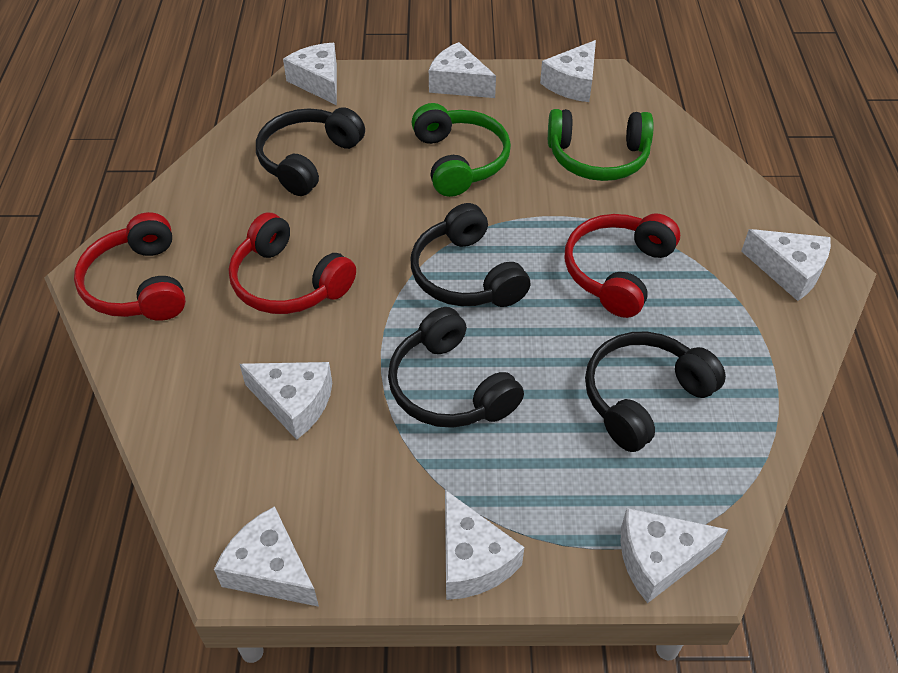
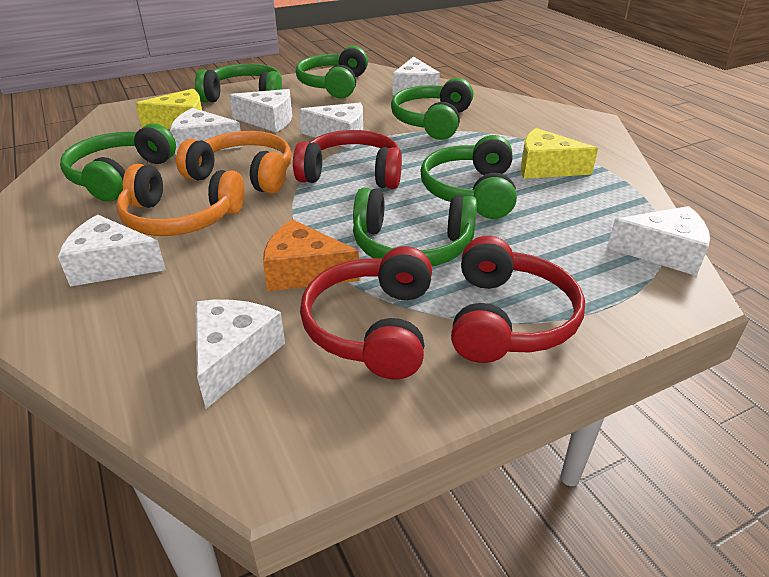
black headphones: [256,107,365,196] [388,307,524,428] [411,203,531,307] [585,332,726,452] = 4 -> none = 0
green headphones: [412,103,511,197] [548,109,654,181] = 2 -> [60,124,176,202] [195,64,282,102] [296,46,368,99] [353,188,477,266] [391,78,474,140] [420,135,517,219] = 6
orange cheese: none = 0 -> [263,219,360,291] = 1
orange headphones: none = 0 -> [116,164,245,236] [176,131,291,194] = 2
white cheese: [214,506,319,607] [240,362,332,440] [283,43,337,105] [429,42,496,98] [445,490,524,600] [540,40,596,102] [621,508,729,603] [741,229,831,301] = 8 -> [58,214,166,287] [170,108,243,155] [195,300,285,409] [229,89,292,132] [299,103,363,149] [393,57,440,95] [607,206,710,276] = 7
yellow cheese: none = 0 -> [135,89,202,129] [521,128,598,179] = 2

